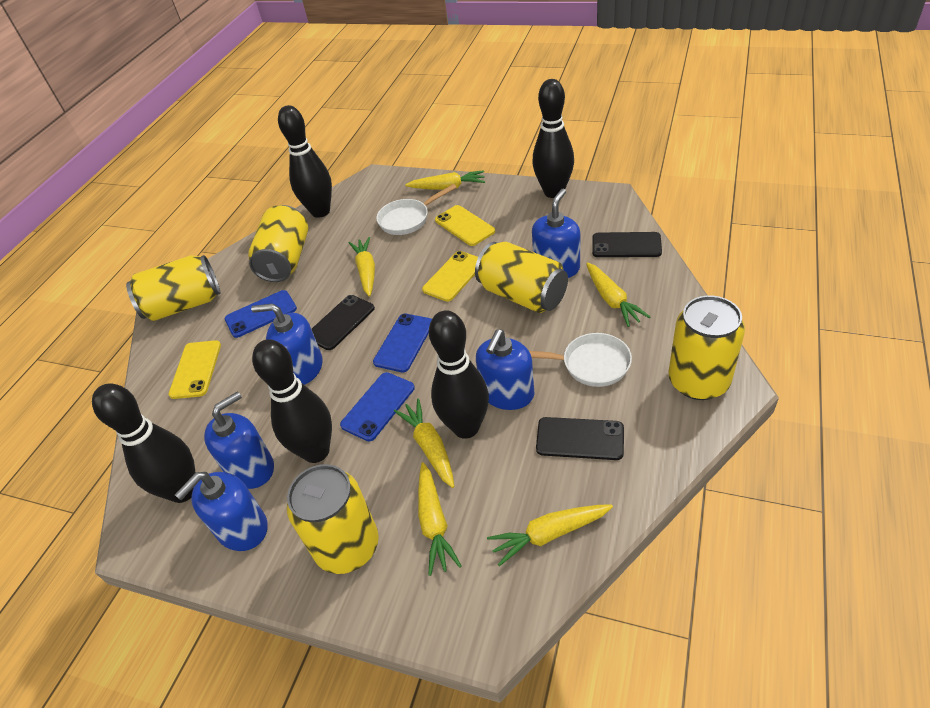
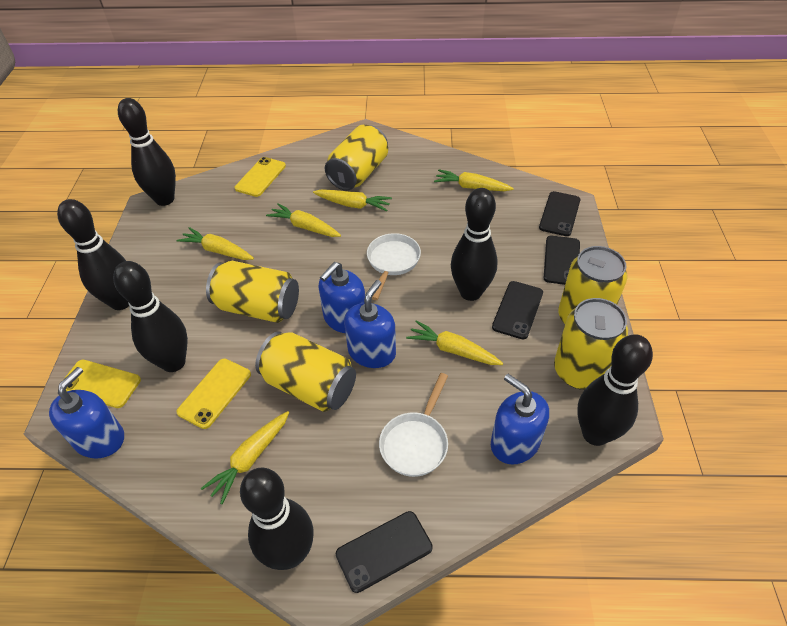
black bowling pin: [92,383,195,503] [252,339,332,463] [278,105,332,218] [429,310,489,439] [532,79,574,198] = 5 -> [57,199,129,310] [113,261,188,372] [118,98,176,206] [240,468,313,570] [451,188,498,301] [577,334,653,446] = 6
black phone: [312,295,375,350] [536,417,624,460] [592,232,662,257] = 3 -> [336,511,433,593] [492,281,543,339] [539,191,580,236] [544,236,580,285] = 4
blue phone: [224,290,297,338] [340,372,415,442] [373,314,432,373] = 3 -> none = 0
blue soap dispenser: [175,472,268,551] [204,391,274,489] [251,303,322,385] [476,329,534,410] [532,189,580,278] = 5 -> [49,367,124,459] [318,262,365,333] [344,280,396,368] [491,374,549,464] = 4

